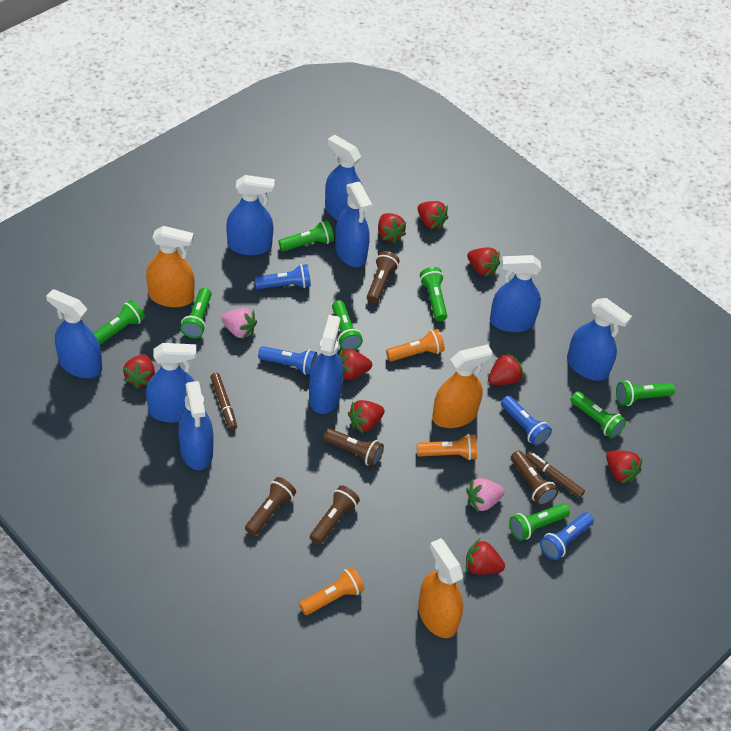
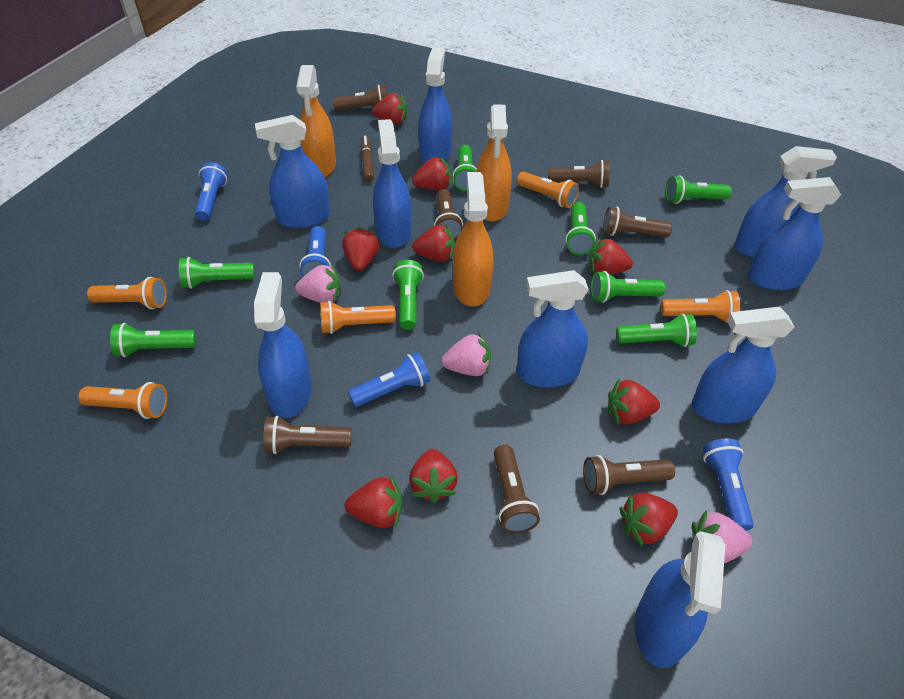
brown flashlight: [245,477,296,536] [310,485,360,545] [323,428,384,467] [367,251,400,303] [511,450,558,506] = 5 -> [263,416,352,454] [333,85,387,111] [434,189,463,239] [494,445,540,533] [548,160,610,188] [583,455,675,495] [603,207,672,237] = 7
brown marker: [210,373,237,430] [526,452,585,498] = 2 -> [361,135,374,182] = 1
orange flashlight: [299,567,364,615] [386,329,445,362] [417,434,477,460] = 3 -> [78,382,167,419] [87,277,167,309] [320,301,396,334] [517,172,579,208] [661,290,740,323] = 5
pink strawberry: [222,308,257,339] [466,478,505,513] = 2 -> [295,264,341,303] [441,332,491,376] [691,510,752,563] = 3

